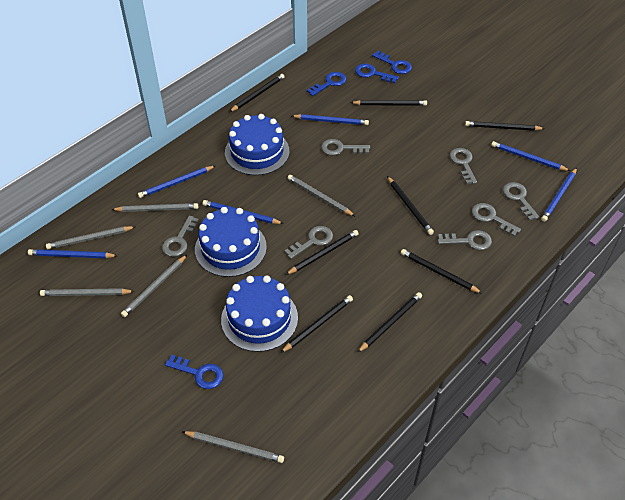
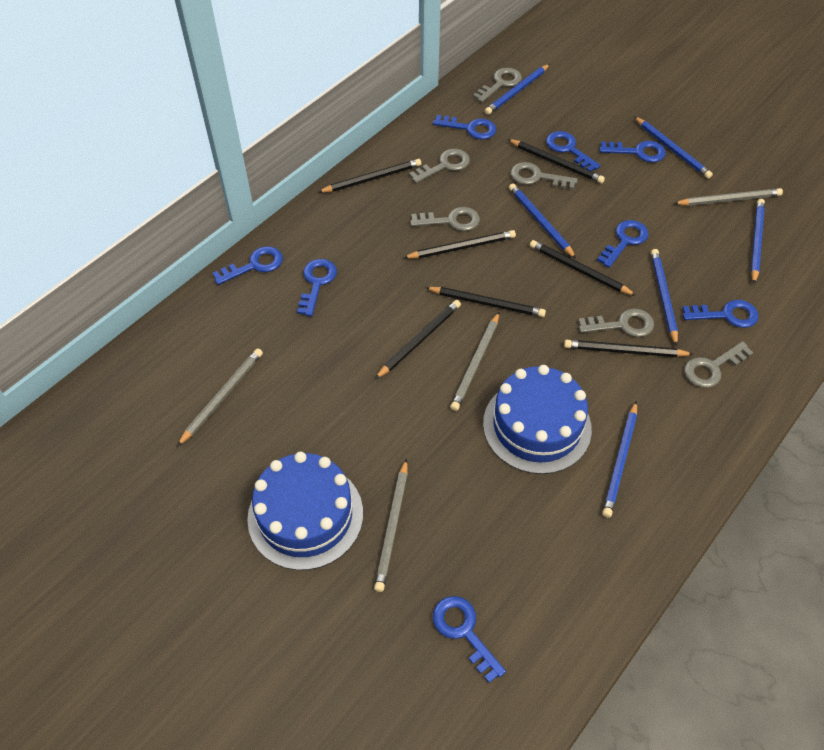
black pencil: [229,74,285,112] [281,295,353,353] [286,230,359,275] [350,100,427,106] [357,292,422,353] [387,176,434,235] [401,249,483,294] [465,121,545,131] = 8 -> [318,159,421,193] [375,300,461,379] [403,230,516,258] [425,287,546,317] [508,139,605,184] [530,240,636,296] [564,340,694,357] = 7
blue cake: [195,207,267,277] [221,275,298,352] [225,114,289,175] = 3 -> [247,452,363,570] [483,365,592,474] = 2
blue key: [165,355,223,389] [307,72,346,96] [355,64,399,83] [372,51,412,74] = 4 -> [212,246,283,285] [297,259,337,317] [433,115,496,140] [433,596,506,683] [546,131,601,171] [597,220,649,268] [600,141,666,162] [682,300,759,328] = 8
grey key: [162,216,199,257] [285,226,333,259] [321,139,370,155] [438,230,492,250] [450,148,477,184] [472,203,521,236] [503,182,540,221] = 7 -> [409,149,470,183] [410,207,480,231] [473,68,522,103] [510,162,578,190] [578,308,654,337] [684,341,753,388] = 6
grey pencil: [40,288,135,296] [46,226,135,249] [111,203,198,212] [121,255,187,317] [182,431,284,463] [288,175,355,216] = 6 -> [177,349,263,446] [374,459,408,592] [450,312,499,411] [673,188,783,206] = 4

